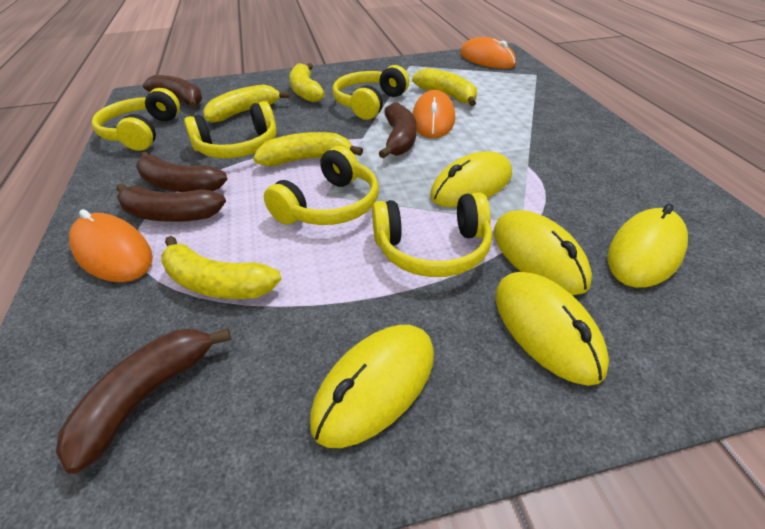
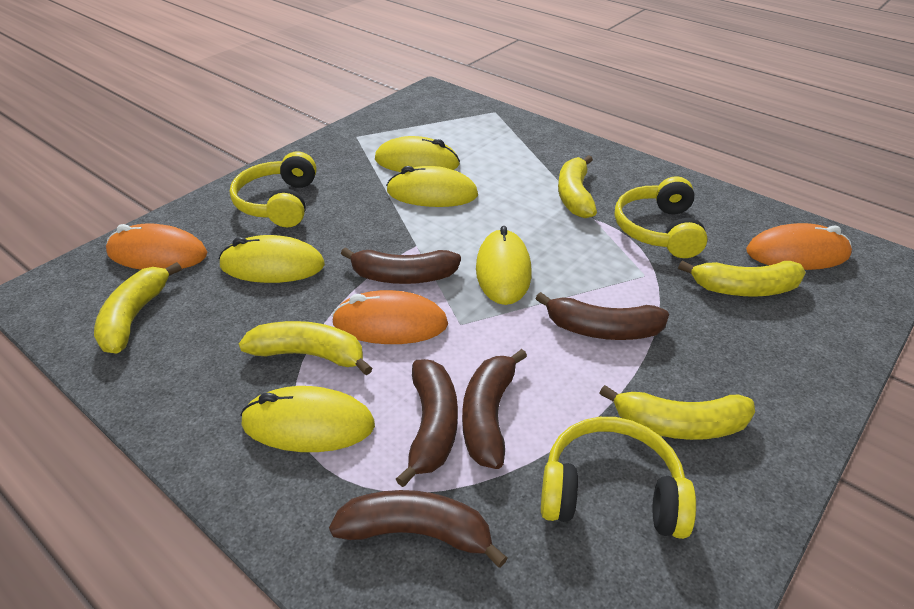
yellow headphones: [92,88,180,151] [184,101,277,158] [264,146,379,225] [332,65,409,120] [372,192,492,277] = 5 -> [230,151,316,227] [541,417,696,539] [615,176,708,258] = 3

